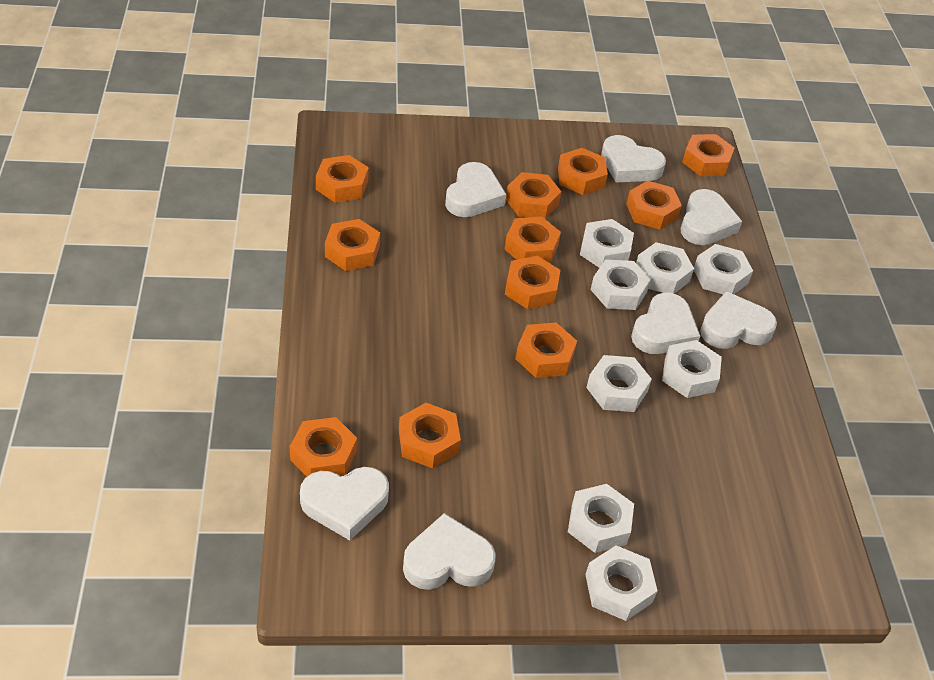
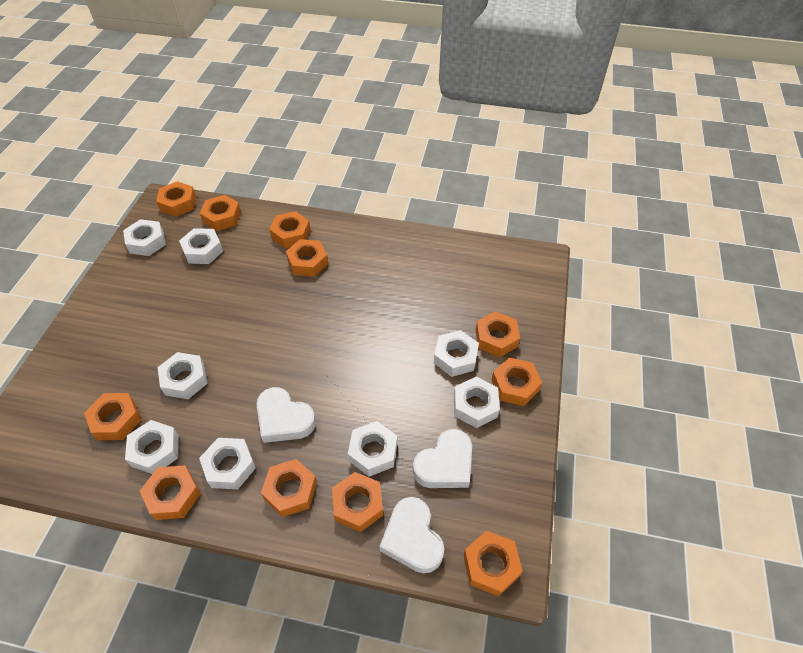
white heart: [300,467,389,540] [403,513,496,590] [445,162,506,217] [601,135,666,183] [631,293,700,354] [681,189,742,245] [700,291,777,349] = 7 -> [256,387,316,443] [379,497,444,573] [413,429,472,488] = 3

